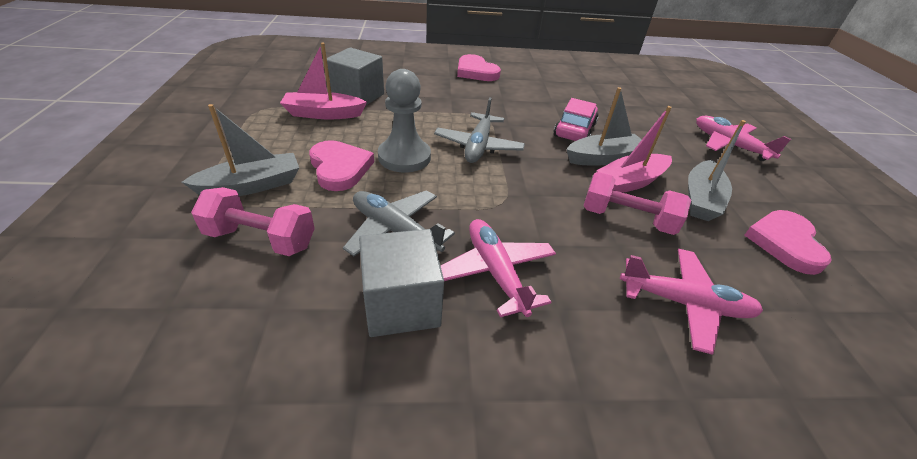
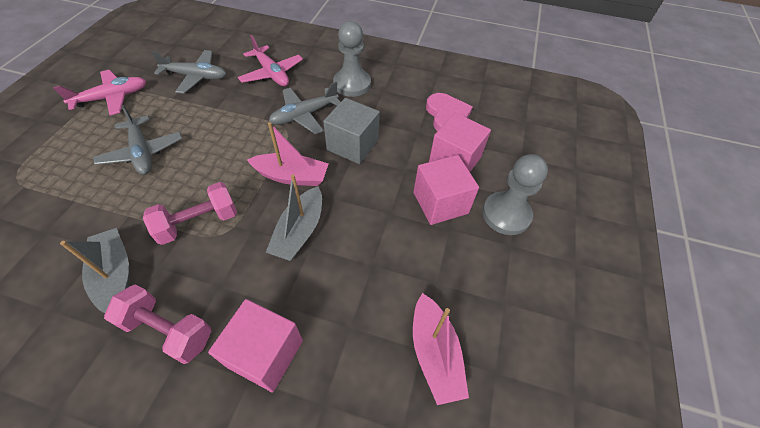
grey boat: [182,104,299,196] [566,87,642,166] [688,120,746,221] = 3 -> [60,228,130,313] [266,174,322,261] = 2
grey cube: [327,47,384,106] [359,229,444,337] = 2 -> [323,98,380,164] = 1
grey pawn: [378,69,431,173] = 1 -> [333,21,371,97] [482,154,548,235] = 2
grey plane: [343,190,455,256] [434,97,525,163] = 2 -> [93,105,182,175] [151,50,226,94] [269,82,340,135] = 3
pink car: [553,98,598,141] = 1 -> none = 0
pink cube: none = 0 -> [208,299,303,393] [414,155,479,225] [429,113,491,172] = 3
pink heart: [309,140,374,191] [457,54,501,81] [744,210,832,275] = 3 -> [426,93,473,131] = 1
pink plane: [441,219,556,317] [620,249,763,354] [696,116,791,161] = 3 -> [53,70,146,115] [238,35,303,86] = 2

